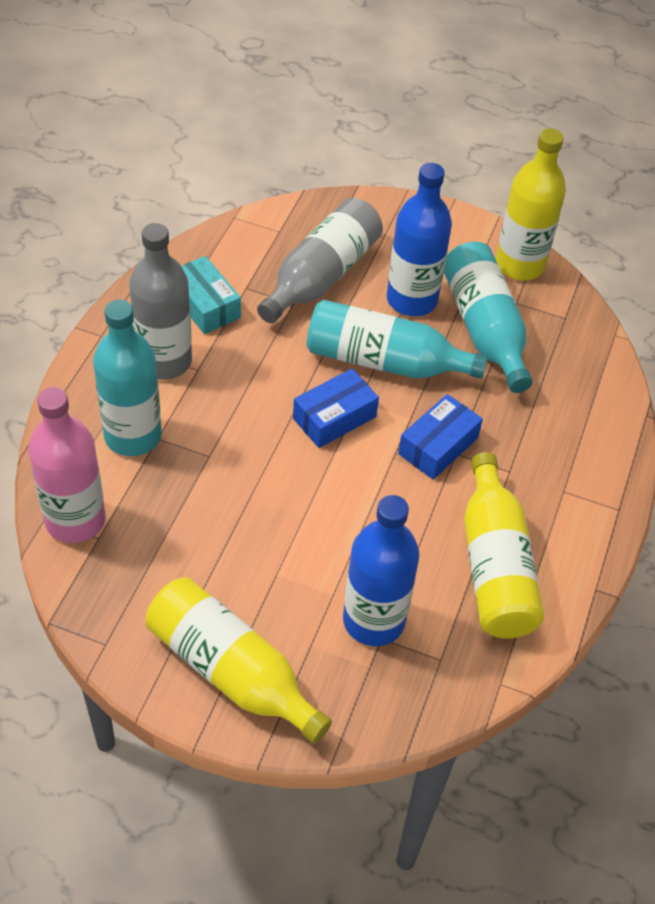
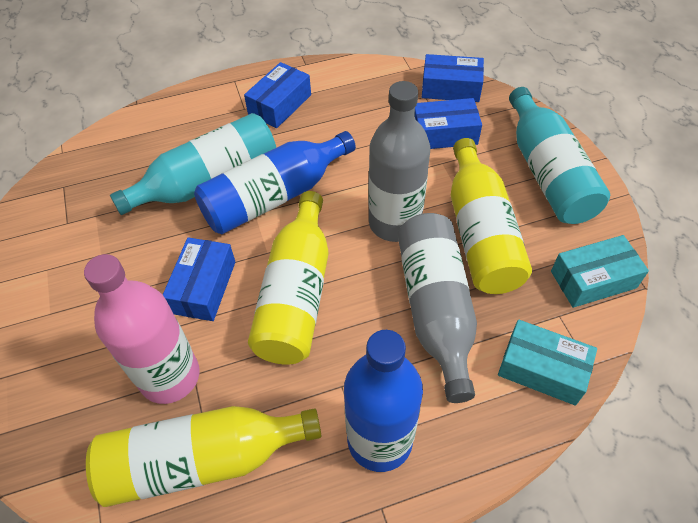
blue box: [293,369,379,448] [398,394,483,480] = 2 -> [163,237,235,321] [244,62,311,128] [415,98,482,149] [422,54,484,102] = 4
turquoise bottle: [93,300,162,456] [307,299,488,379] [444,242,533,393] = 3 -> [110,113,276,215] [509,87,610,224] = 2
turquoise box: [181,256,241,334] = 1 -> [498,320,597,406] [551,235,649,308] = 2

